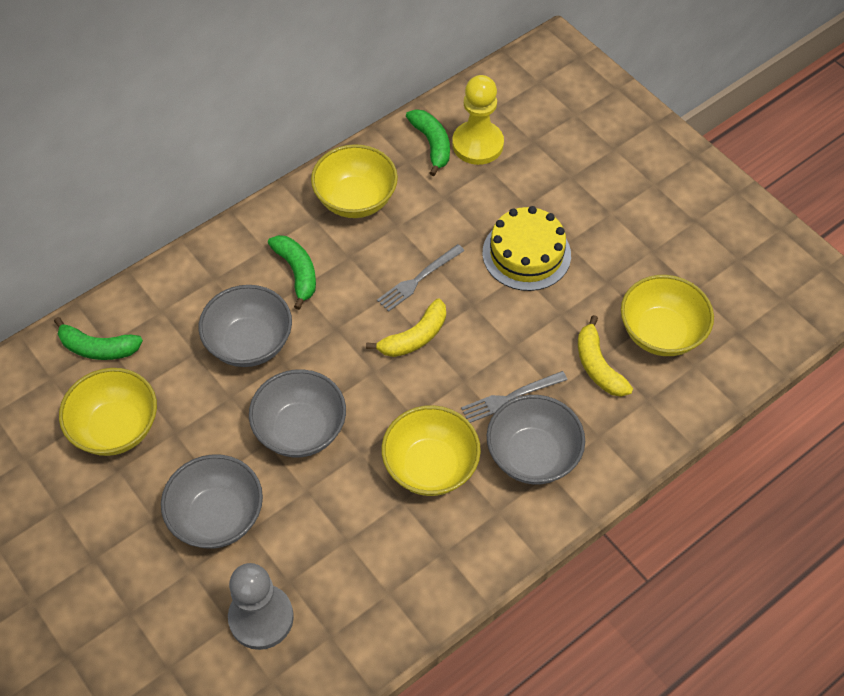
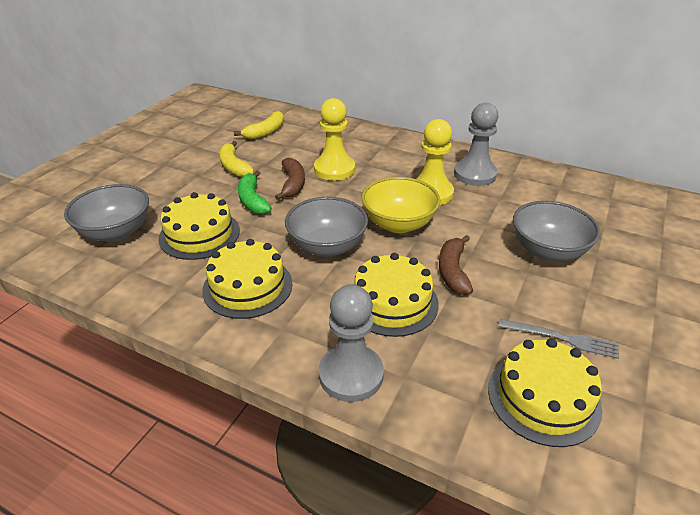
brown banana: none = 0 -> [275,158,305,200] [439,235,473,295] = 2
green banana: [54,317,143,360] [268,235,316,310] [406,109,450,176] = 3 -> [238,171,272,214] = 1
grey bowl: [161,454,263,549] [199,285,292,367] [249,369,346,458] [487,395,585,485] = 4 -> [64,184,149,242] [285,197,368,257] [513,201,600,262] = 3
grey fork: [377,244,465,312] [461,371,568,423] = 2 -> [498,319,619,359] = 1
grey pawn: [228,563,294,650] = 1 -> [319,284,384,402] [454,103,499,186] = 2
yellow bowl: [59,368,157,456] [311,144,398,218] [382,405,481,496] [621,275,714,356] = 4 -> [362,177,440,233] = 1
yellow cake: [482,206,571,291] = 1 -> [158,192,240,260] [202,239,293,319] [354,253,439,337] [488,338,602,447] = 4
yellow pawn: [452,75,504,165] = 1 -> [314,98,355,181] [417,119,454,205] = 2

